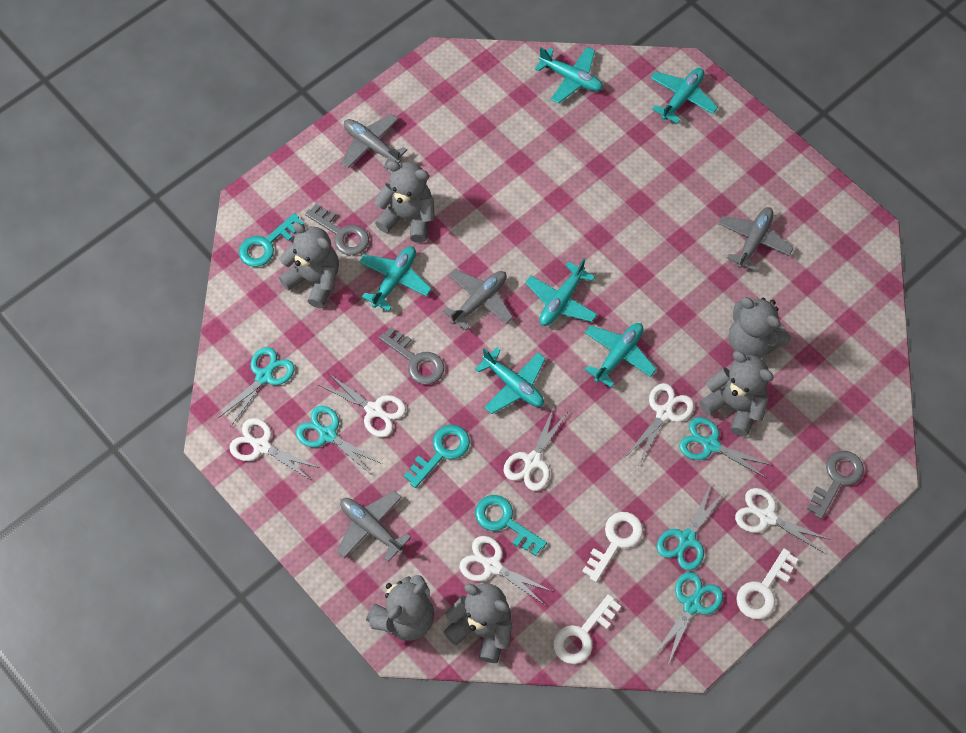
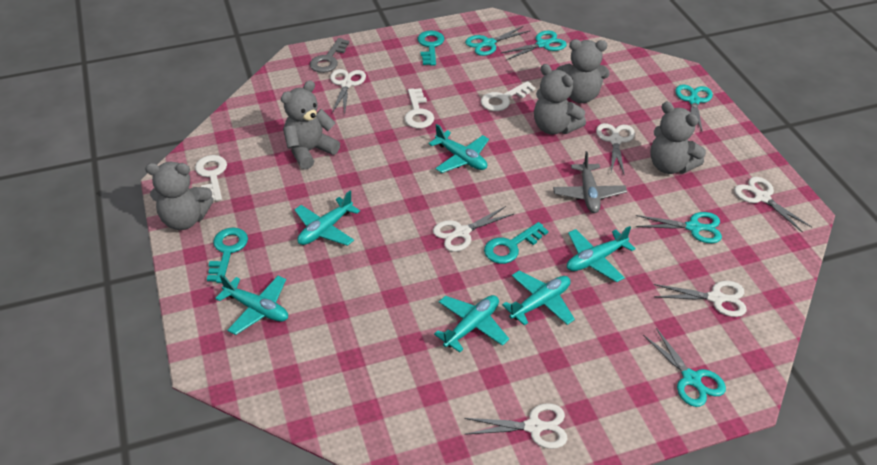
grey key: [305,204,369,255] [379,327,444,385] [807,451,864,519] = 3 -> [310,38,349,73] = 1
grey plane: [336,491,411,562] [341,114,407,170] [443,269,513,331] [718,207,794,271] = 4 -> [553,151,627,213] = 1
grey teddy bear: [279,222,339,308] [366,575,434,641] [374,161,435,243] [444,583,512,663] [699,351,774,437] [729,297,790,358] = 6 -> [145,162,214,230] [281,80,340,169] [534,64,586,134] [556,39,610,103] [650,102,706,174] = 5

